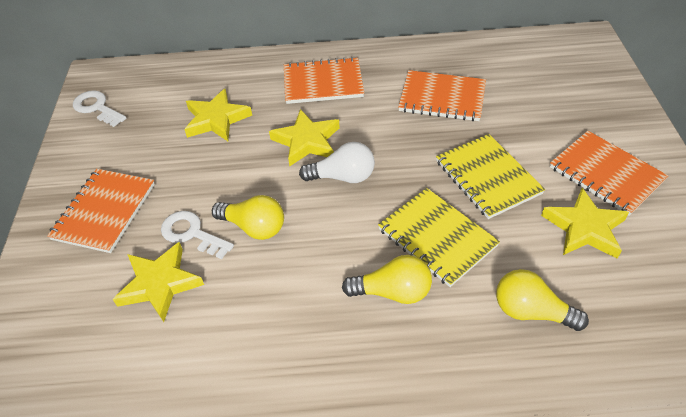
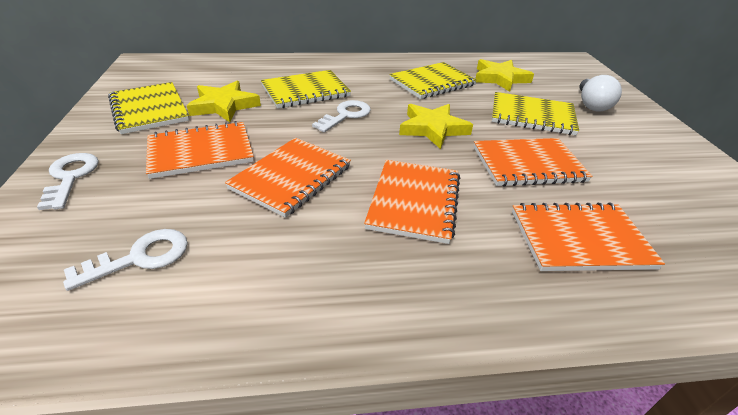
orange notebook: [47,169,155,253] [284,57,364,104] [398,70,486,121] [550,131,669,216] = 4 -> [146,121,254,179] [225,138,351,218] [364,160,460,244] [474,138,592,186] [512,203,665,271] = 5
white key: [73,90,127,127] [161,211,234,259] = 2 -> [37,153,99,210] [63,229,188,291] [312,100,371,132] = 3
yellow light bulb: [212,195,284,240] [342,255,432,304] [496,269,589,331] = 3 -> none = 0
yellow notebook: [378,188,500,287] [436,134,545,219] = 2 -> [108,82,189,134] [261,70,351,108] [389,62,477,99] [492,92,579,135] = 4
yellow star: [113,242,204,322] [184,89,252,141] [269,109,340,166] [541,188,629,259] = 4 -> [187,81,261,122] [399,104,473,149] [475,59,534,92] = 3

